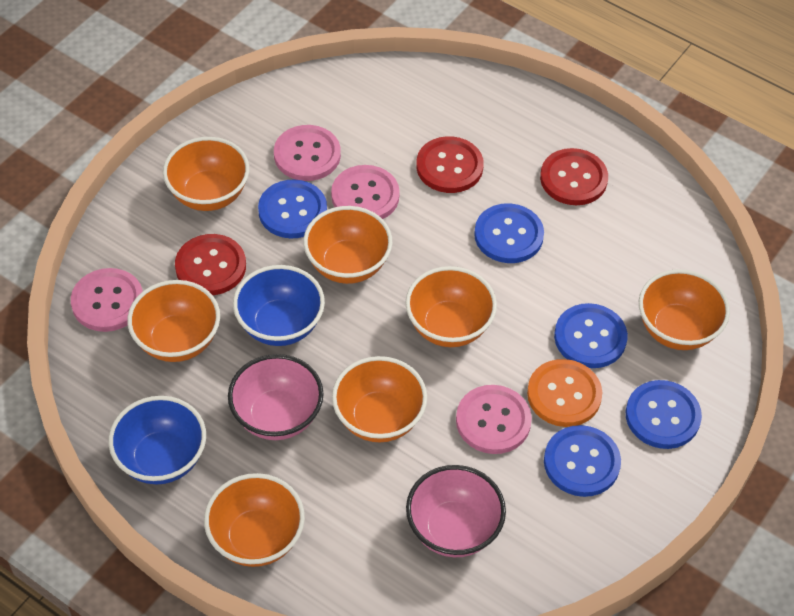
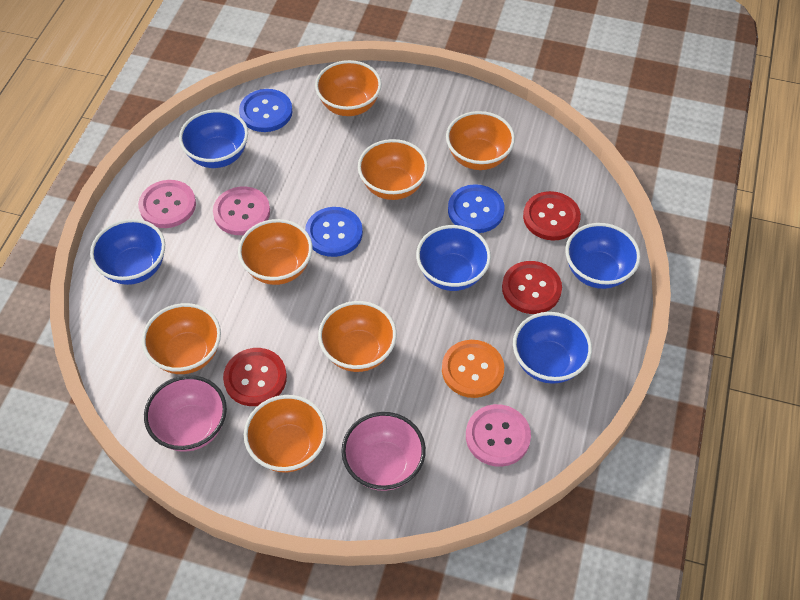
blue bowl: [108,396,206,484] [233,265,325,346] = 2 -> [90,219,165,285] [179,109,248,168] [416,225,491,291] [513,312,592,384] [565,223,641,289] = 5
blue button: [258,179,327,238] [474,203,544,263] [544,425,621,497] [554,303,628,368] [626,380,702,449] = 5 -> [239,89,293,132] [305,207,363,257] [448,184,504,233] = 3
pink button: [71,268,143,332] [274,125,341,181] [331,165,400,219] [456,385,532,454] = 4 -> [138,180,196,228] [213,187,270,235] [466,404,531,467] = 3

